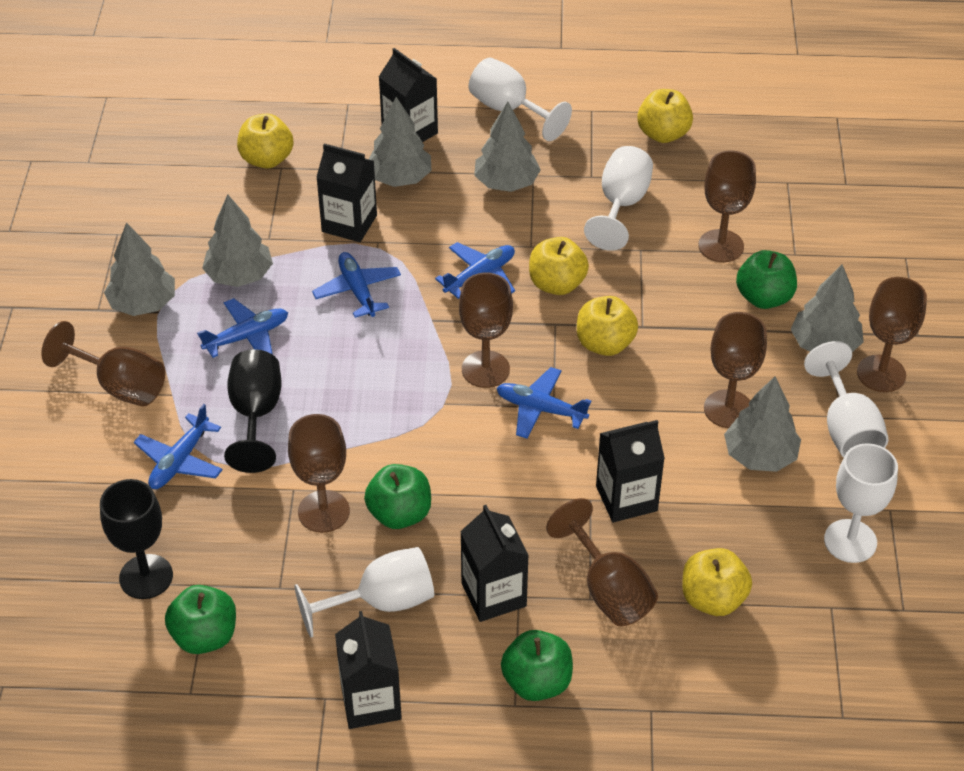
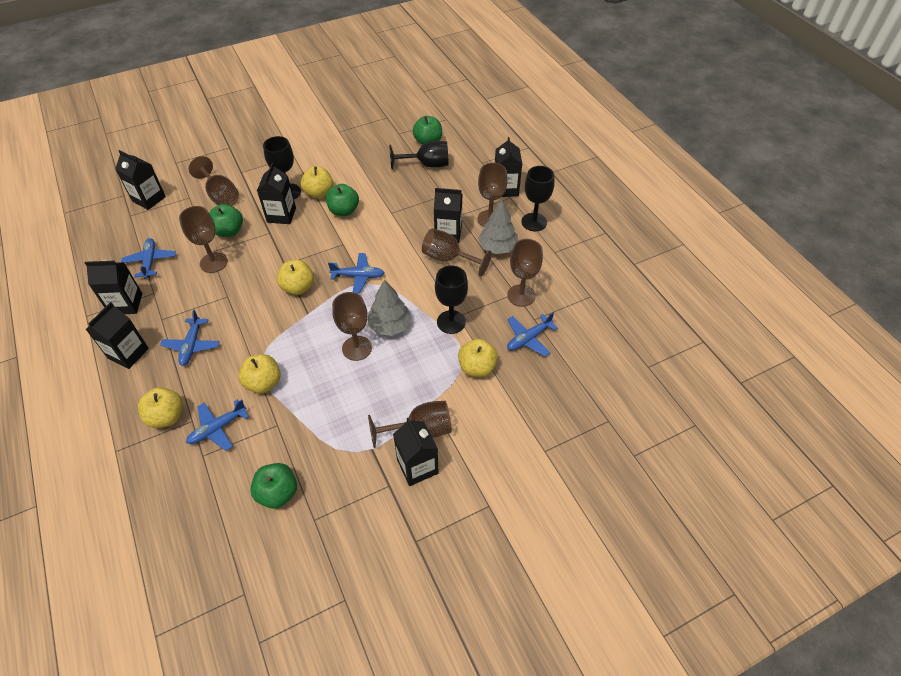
black carton: [316,144,377,242] [335,611,402,729] [379,48,438,142] [460,505,529,622] [596,420,665,523] = 5 -> [85,260,142,314] [85,302,149,369] [115,150,166,210] [257,163,296,224] [393,418,439,486] [434,188,462,243] [495,137,522,197] = 7
black goblet: [100,479,173,599] [224,349,282,473] = 2 -> [263,136,301,199] [390,141,448,169] [435,265,468,334] [521,166,554,231] = 4
grey tree: [104,222,175,316] [202,194,273,287] [369,97,432,187] [474,102,541,192] [724,376,801,472] [791,264,864,352] = 6 -> [368,280,412,336] [478,200,518,254] = 2
white goblet: [294,547,434,637] [469,58,572,141] [584,146,653,251] [804,341,888,458] [824,443,898,563] = 5 -> none = 0

